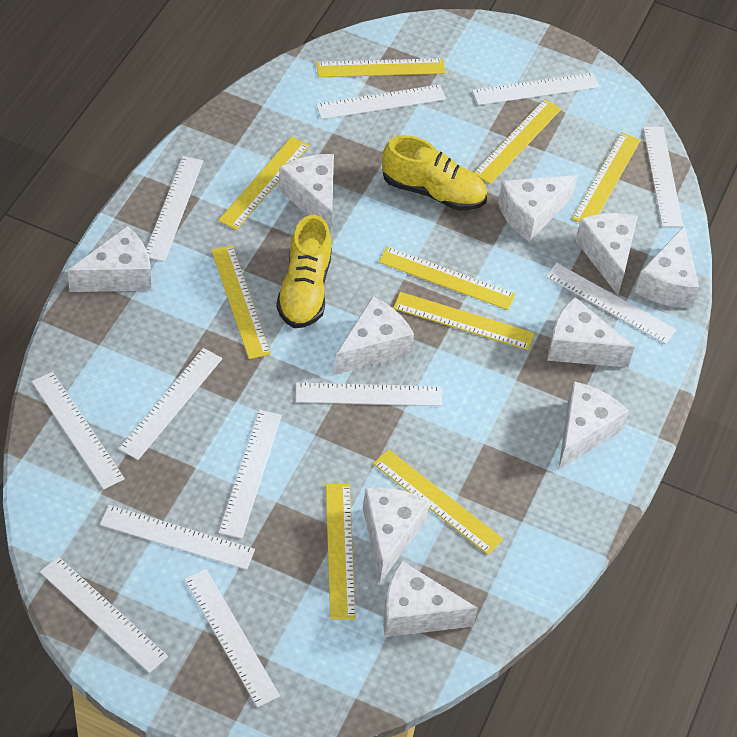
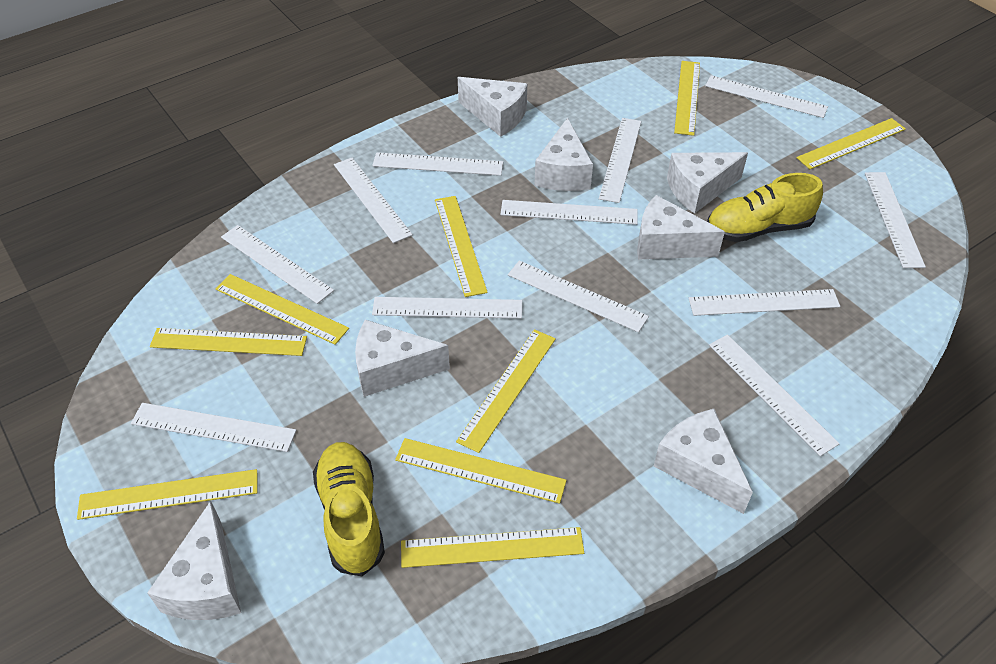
white cheese: [68,226,151,292] [278,154,334,233] [334,296,414,375] [363,487,430,583] [383,561,478,637] [498,175,578,242] [547,297,635,368] [558,382,629,470] [575,213,638,295] [635,225,699,308] = 10 -> [147,501,241,620] [355,320,450,397] [458,77,527,137] [534,118,593,191] [637,195,725,260] [654,409,753,514] [667,152,748,214] = 7

